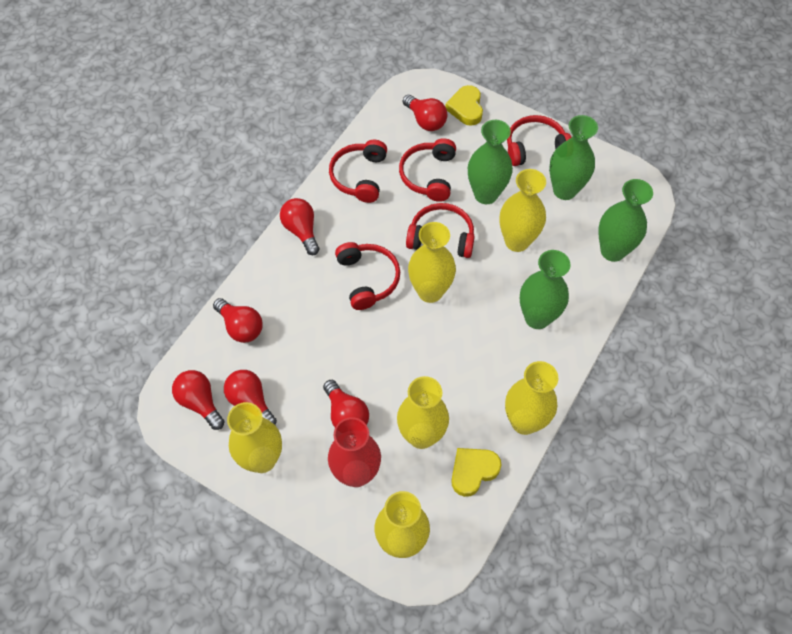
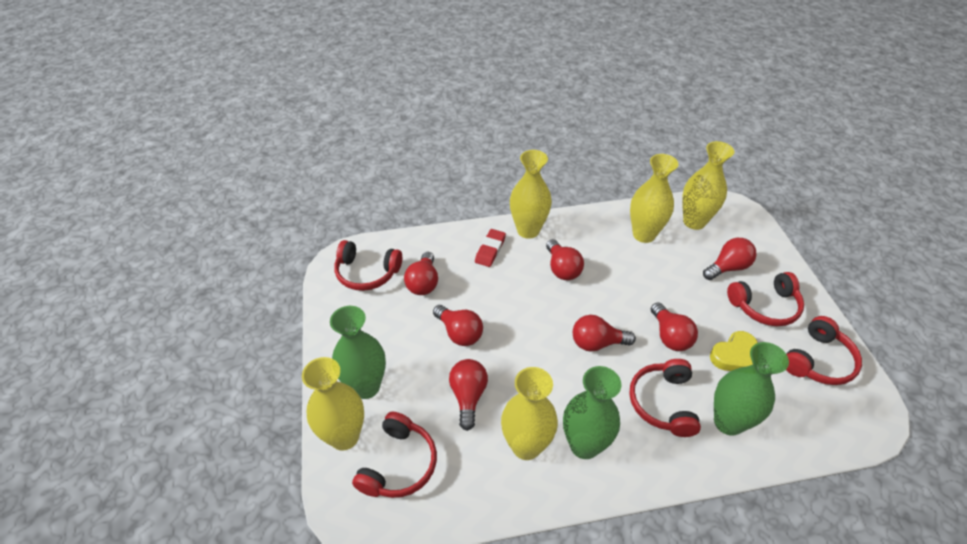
green vase: [468,120,513,204] [520,250,571,329] [549,115,598,200] [598,179,653,262] = 4 -> [330,306,386,399] [563,366,622,459] [714,342,789,436] = 3
red eraser: none = 0 -> [475,229,506,267] = 1
red light bulb: [172,370,225,430] [213,298,263,343] [224,370,277,425] [280,198,319,255] [323,380,369,427] [403,95,447,131] = 6 -> [404,252,438,295] [433,305,483,346] [449,359,488,431] [546,239,584,280] [573,315,636,352] [651,302,698,351] [703,238,757,280] = 7
red vase: [328,417,381,487] = 1 -> none = 0
yellow heart: [445,85,483,126] [451,448,502,497] = 2 -> [710,331,758,371] = 1
yellow vase: [227,402,282,473] [375,491,430,558] [397,376,449,449] [408,222,456,303] [499,169,546,252] [505,361,558,435] = 6 -> [302,357,364,451] [501,367,558,460] [510,150,552,239] [630,154,678,243] [682,141,734,230] = 5

